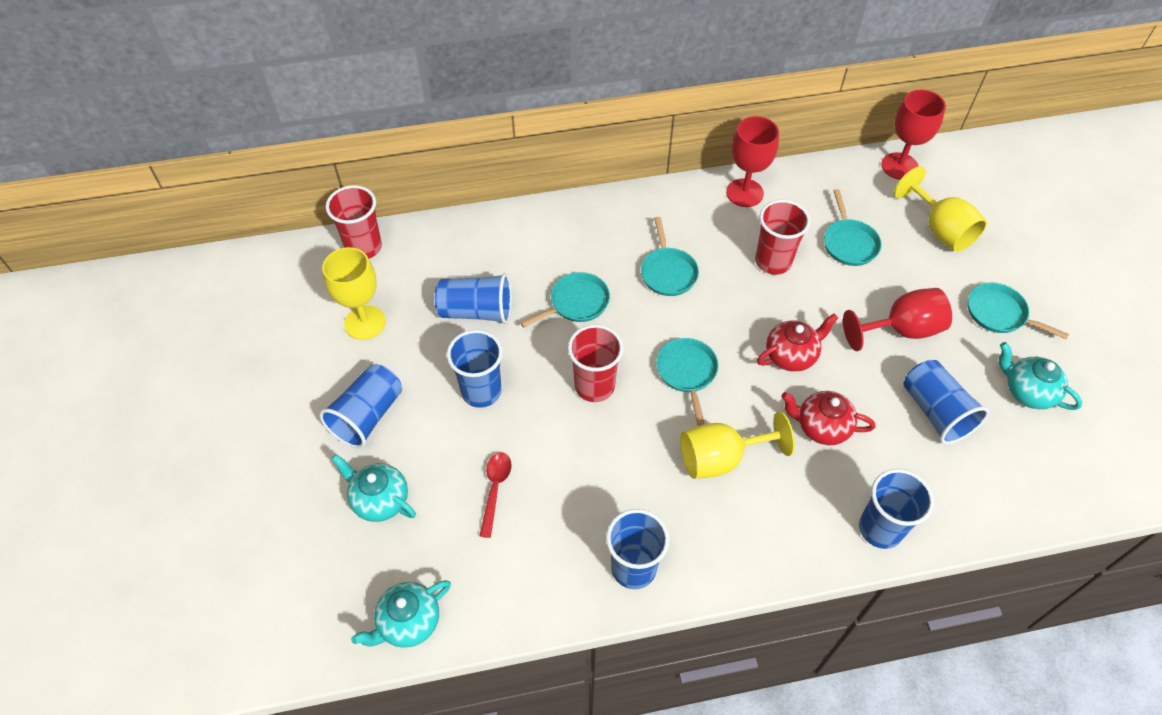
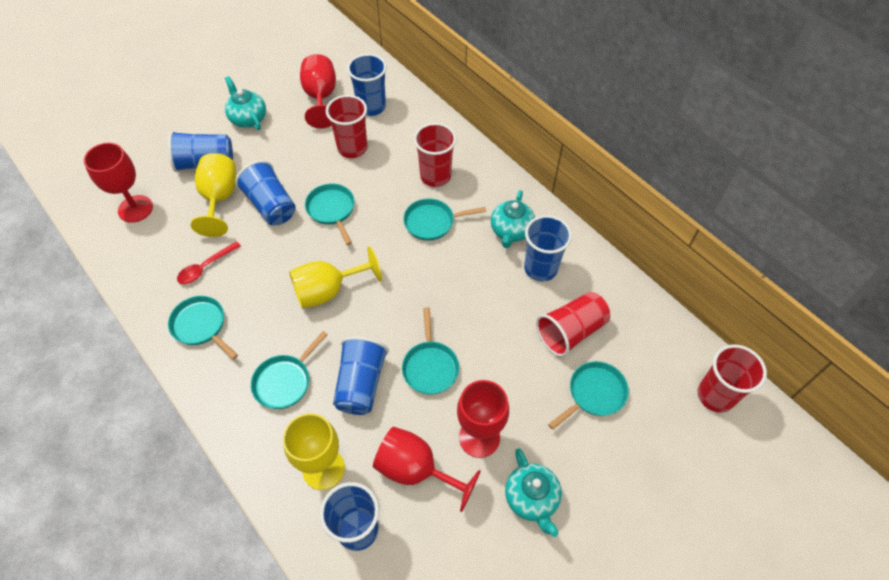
red cup: [326,185,382,258] [568,324,623,402] [755,200,811,275] = 3 -> [326,95,367,158] [414,123,457,187] [536,292,610,357] [698,344,767,413] = 4
red goblet: [726,116,779,207] [843,288,952,351] [881,90,946,180] = 3 -> [84,143,153,223] [300,54,336,128] [373,427,481,512] [457,380,509,458] = 4
red teapot: [757,314,838,372] [781,391,875,445] = 2 -> none = 0
turquoise pan: [521,272,610,328] [641,217,699,296] [656,338,719,426] [824,189,882,266] [968,283,1069,340] = 5 -> [168,296,238,359] [251,331,328,409] [305,184,355,245] [402,307,459,395] [403,198,486,241] [548,361,629,430] = 6

